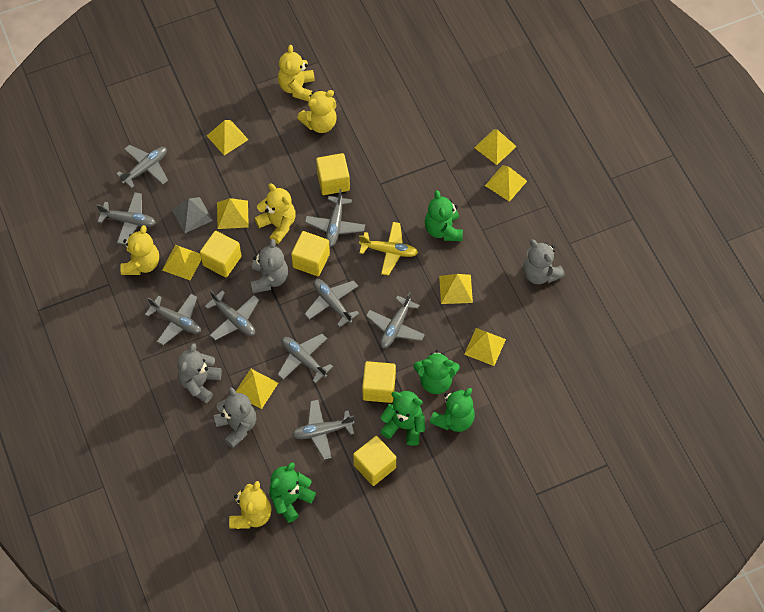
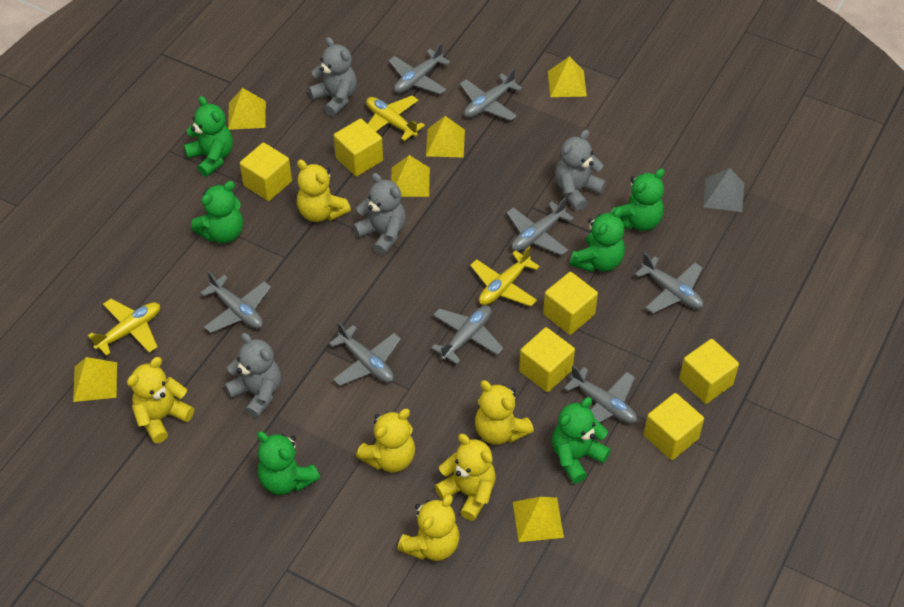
green teddy bear: [269,463,316,523] [380,391,425,446] [414,350,460,394] [425,190,463,241] [430,388,475,432] = 5 -> [184,96,233,177] [191,181,243,243] [257,431,320,495] [552,397,611,484] [570,207,625,272] [611,168,665,231] = 6
grey plane: [96,192,156,245] [116,145,168,188] [145,294,201,345] [205,290,259,340] [277,334,333,384] [292,400,354,460] [305,189,365,247] [305,279,359,327] [366,292,425,348] = 9 -> [200,272,271,333] [329,322,401,386] [389,43,450,94] [431,306,503,364] [460,68,522,121] [507,197,574,256] [564,365,637,424] [635,253,704,313] = 8
yellow cube: [200,231,241,277] [291,231,330,276] [316,153,350,195] [353,436,396,486] [362,361,396,403] = 5 -> [240,143,292,201] [334,119,383,176] [519,327,575,392] [543,272,598,335] [644,393,704,460] [679,339,739,404] = 6
yellow plane: [359,222,418,276] = 1 -> [88,299,160,356] [366,95,425,141] [470,246,540,306] = 3
yellow pyramid: [162,245,201,281] [207,120,248,156] [217,198,249,229] [236,369,278,409] [439,274,473,304] [464,328,506,366] [474,129,517,165] [485,165,527,202] = 8 -> [73,357,117,402] [228,88,266,130] [391,155,430,197] [426,116,465,158] [513,497,564,542] [548,56,587,97] = 6
yellow teddy bear: [120,225,159,275] [229,481,272,529] [254,183,296,244] [278,45,315,102] [297,90,337,133] = 5 -> [127,357,194,443] [297,160,351,222] [356,409,415,472] [397,495,460,561] [435,434,496,521] [475,380,534,445] = 6

